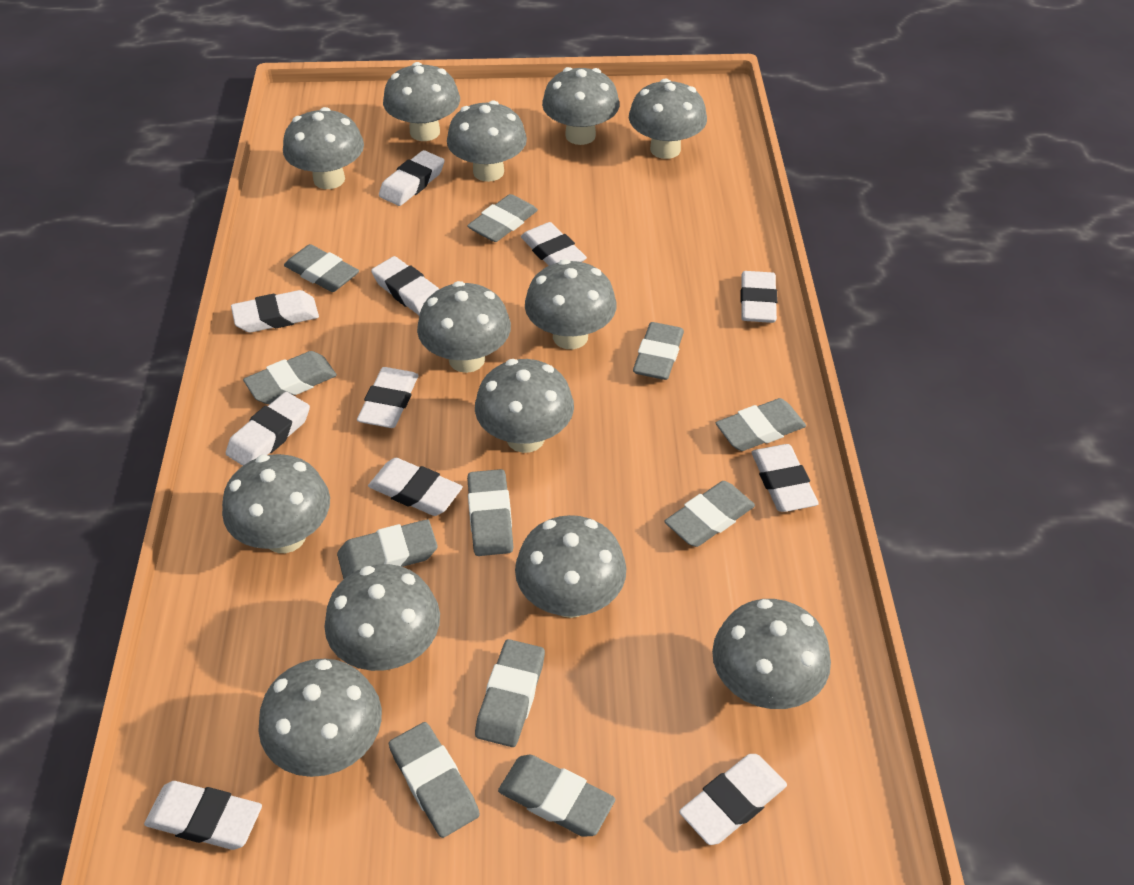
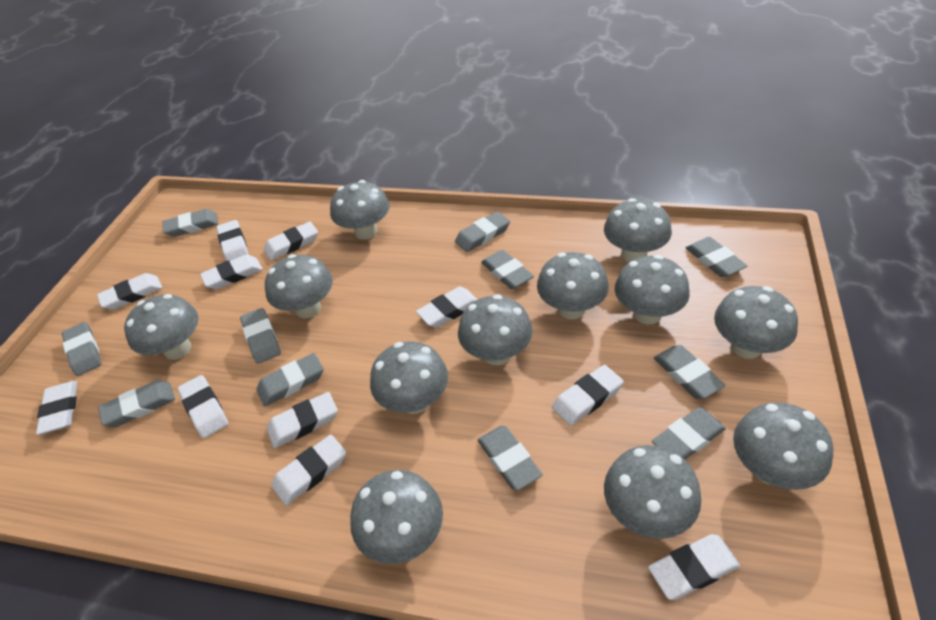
grey mushroom: [222,454,330,553] [258,659,382,777] [283,107,364,189] [324,564,440,671] [383,62,460,141] [417,281,511,373] [447,100,527,182] [475,359,574,453] [515,515,626,618] [525,259,616,349] [542,67,619,145] [629,78,707,159] [712,599,831,709] = 13 -> [124,294,198,360] [265,254,333,318] [330,180,390,240] [350,470,443,564] [370,341,448,414] [458,294,533,366] [537,252,609,319] [604,198,672,262] [604,445,702,539] [615,255,690,324] [714,286,798,359] [733,402,833,490] = 12

